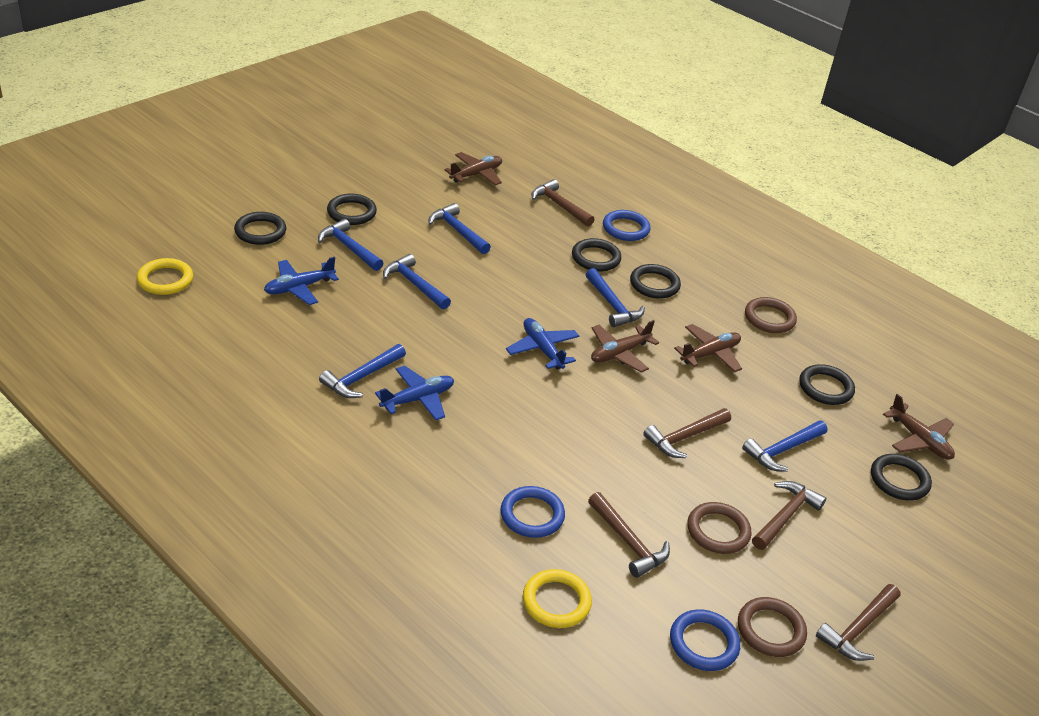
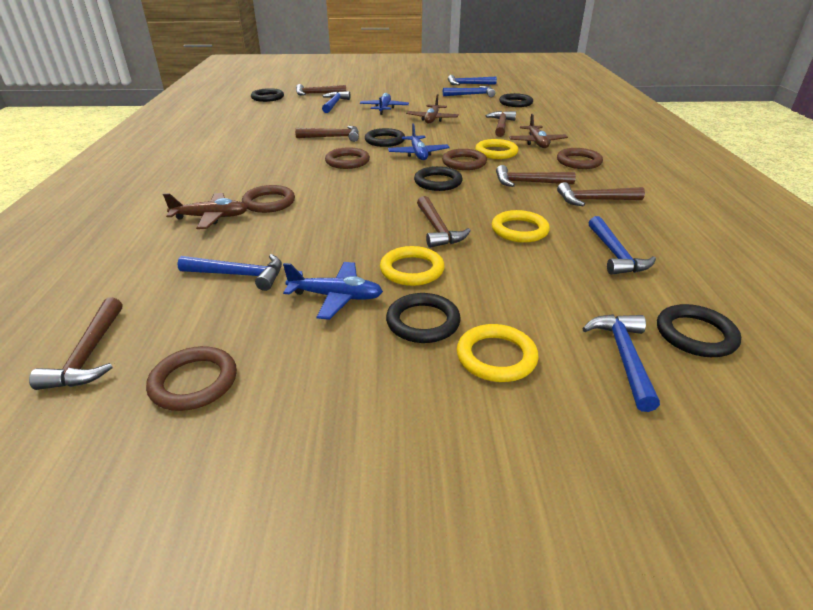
blue ring: [500,486,565,538] [603,210,651,241] [670,609,740,671] = 3 -> none = 0
brown hammer: [531,179,595,227] [588,492,670,578] [643,408,731,458] [752,481,826,550] [816,584,900,661] = 5 -> [29,297,122,390] [295,126,359,142] [296,84,346,95] [417,196,471,248] [486,111,516,137] [496,165,576,187] [557,182,645,207] = 7
brown plane: [444,152,502,185] [591,320,659,373] [674,324,742,372] [883,394,955,460] = 4 -> [163,193,248,229] [406,94,459,123] [509,114,568,148] = 3
brown ring: [687,502,752,554] [738,597,807,657] [745,297,797,333] = 3 -> [146,346,237,411] [242,185,295,213] [325,147,370,169] [442,149,487,170] [557,148,603,169] = 5
yellow ring: [137,258,193,295] [523,569,592,628] = 2 -> [380,246,445,286] [457,324,538,382] [475,139,518,159] [492,210,550,243] = 4

